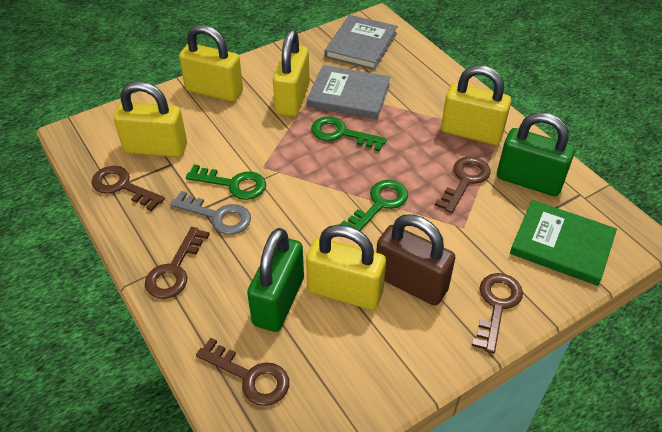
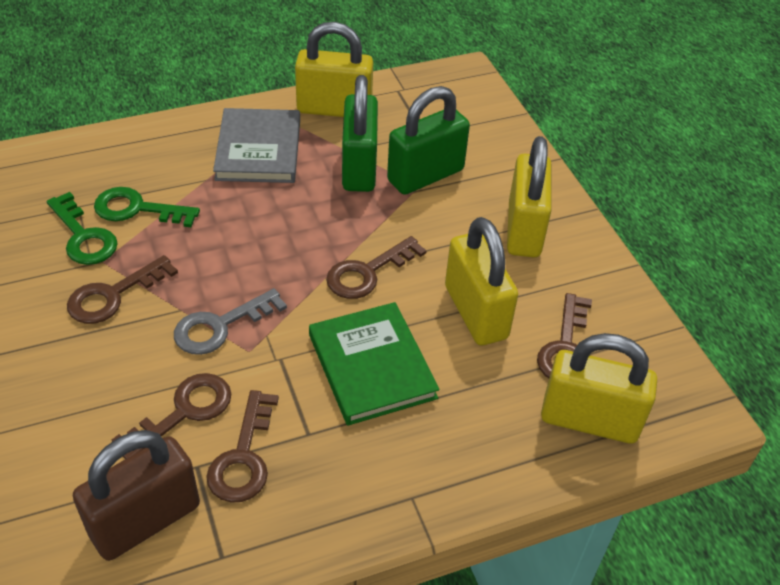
green key: [186,164,266,200] [311,116,387,152] [340,180,408,231] = 3 -> [47,192,118,265] [94,187,200,227] = 2
grey book: [307,65,390,119] [324,15,398,70] = 2 -> [213,108,300,183] = 1
yellow padlock: [114,81,187,157] [179,25,243,102] [273,30,310,117] [306,225,386,310] [441,65,511,145] = 5 -> [295,22,373,117] [445,217,518,345] [507,136,551,257] [541,333,657,444] = 4

